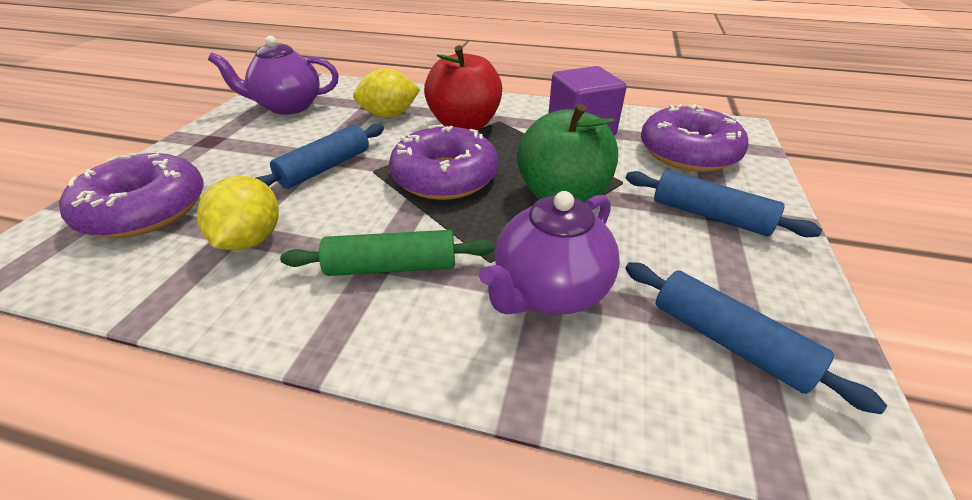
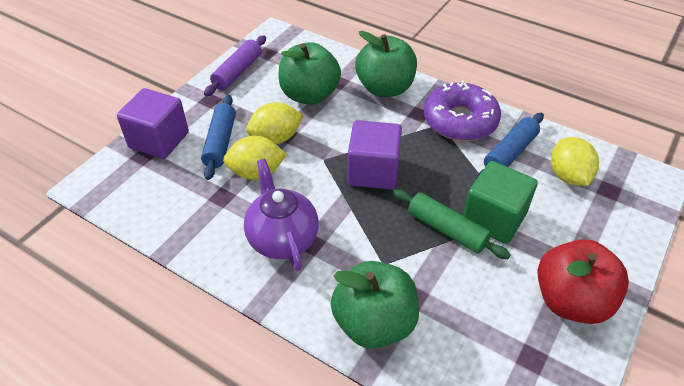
blue rolling pin: [256,124,384,188] [625,262,887,414] [626,170,822,237] = 3 -> [201,95,236,180] [479,113,544,175] = 2
green apple: [517,104,618,203] = 1 -> [278,42,341,105] [331,261,419,349] [355,31,417,97] = 3
green cube: none = 0 -> [463,161,538,244] = 1
purple cube: [549,66,627,135] = 1 -> [117,88,189,159] [348,120,402,190] = 2
purple donut: [59,153,204,238] [389,124,498,200] [641,104,749,172] = 3 -> [424,81,501,141] = 1
purple rolling pin: none = 0 -> [204,35,266,96] = 1
purple teapot: [208,36,339,115] [479,191,620,314] = 2 -> [244,159,319,271] = 1
yellow lemon: [197,176,279,251] [353,68,420,117] = 2 -> [223,136,287,180] [246,102,304,144] [551,137,599,186] = 3

